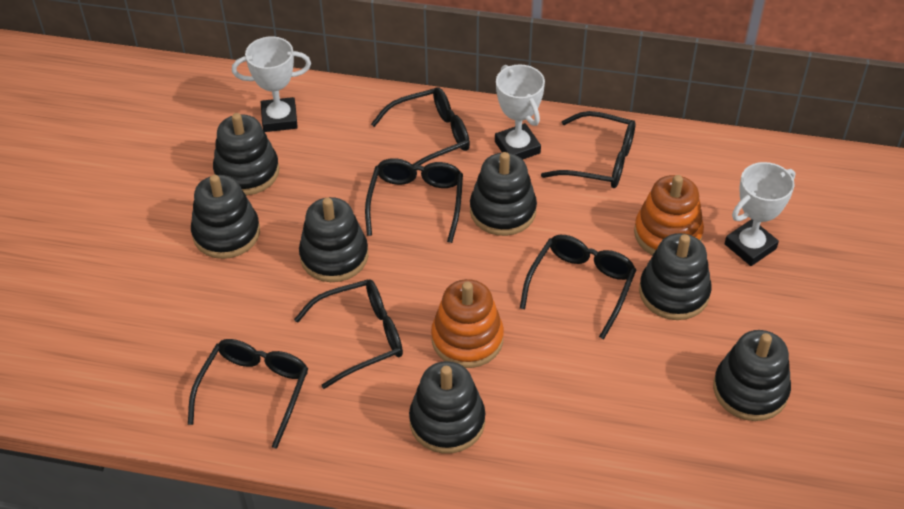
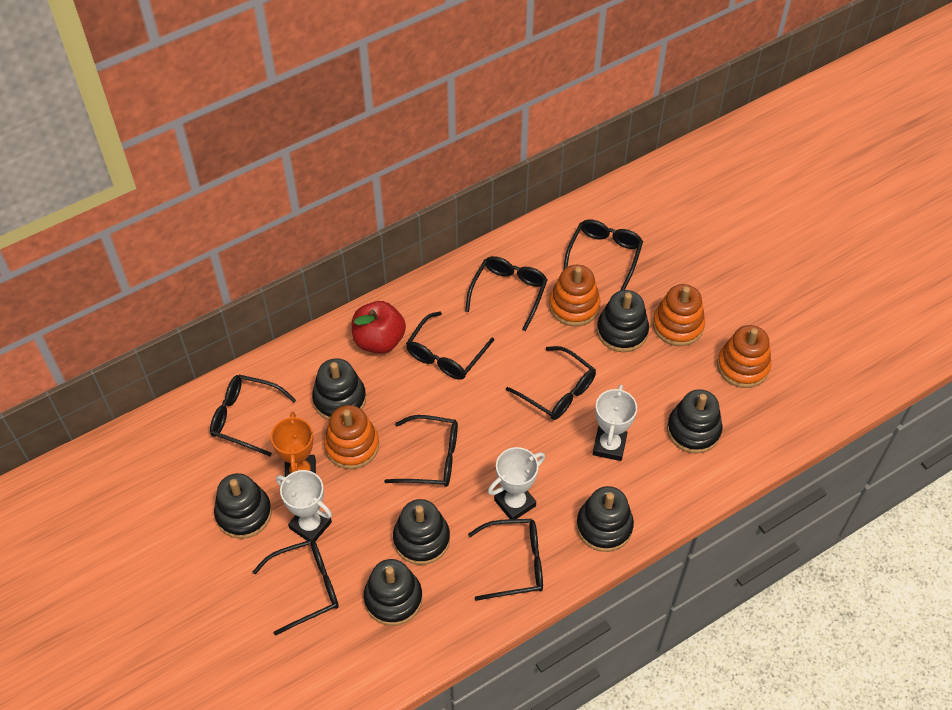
black glasses: [188,339,308,449] [294,279,403,389] [365,158,463,243] [371,87,470,166] [520,235,636,339] [541,111,636,188] = 6 -> [210,375,296,456] [253,540,339,636] [384,415,458,487] [406,312,494,380] [465,256,547,331] [468,519,543,601] [506,346,596,420] [563,220,643,291] = 8
orange stacking toy: [431,279,504,368] [634,175,704,255] = 2 -> [324,405,379,469] [549,265,600,326] [653,284,705,346] [717,325,771,388] = 4
orange trophy: none = 0 -> [271,412,316,477] = 1
red apple: none = 0 -> [352,301,406,354] = 1

